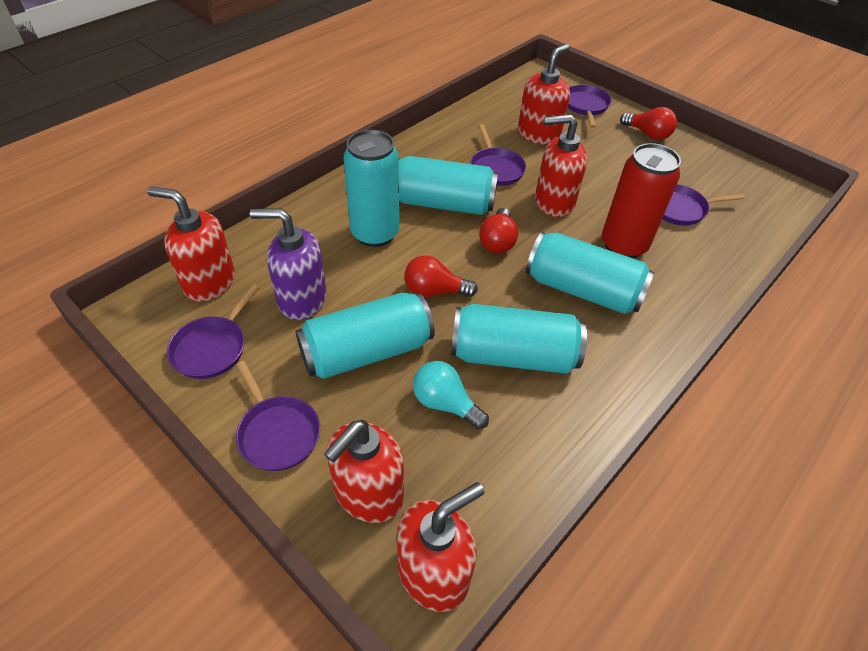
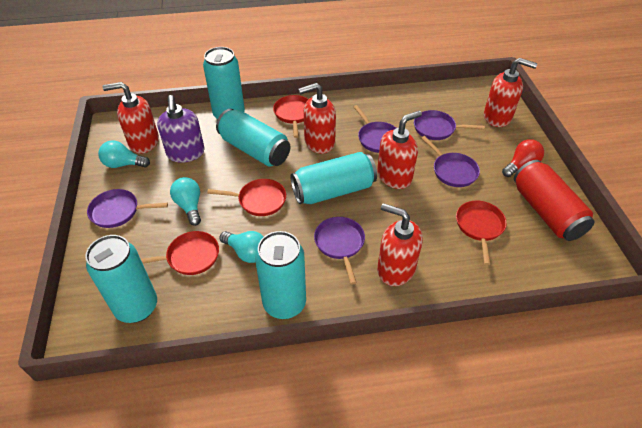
red light bulb: [404,255,478,297] [479,208,518,253] [620,107,677,140] = 3 -> [502,139,544,177] = 1
red pan: none = 0 -> [141,231,219,275] [207,179,286,216] [273,95,308,138] [456,201,507,265] = 4
turquoise light bulb: [413,361,489,429] = 1 -> [98,140,150,168] [170,177,201,226] [219,231,264,263] = 3

